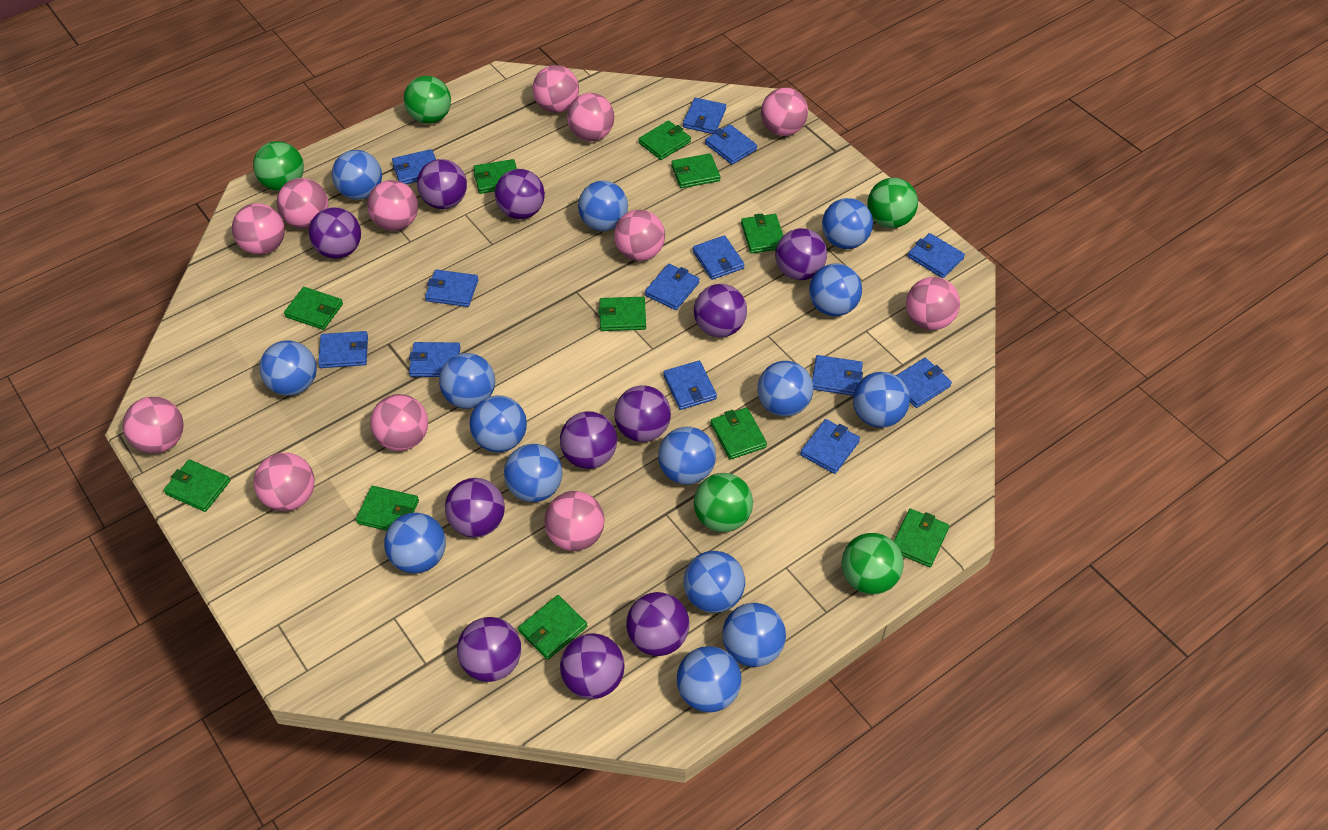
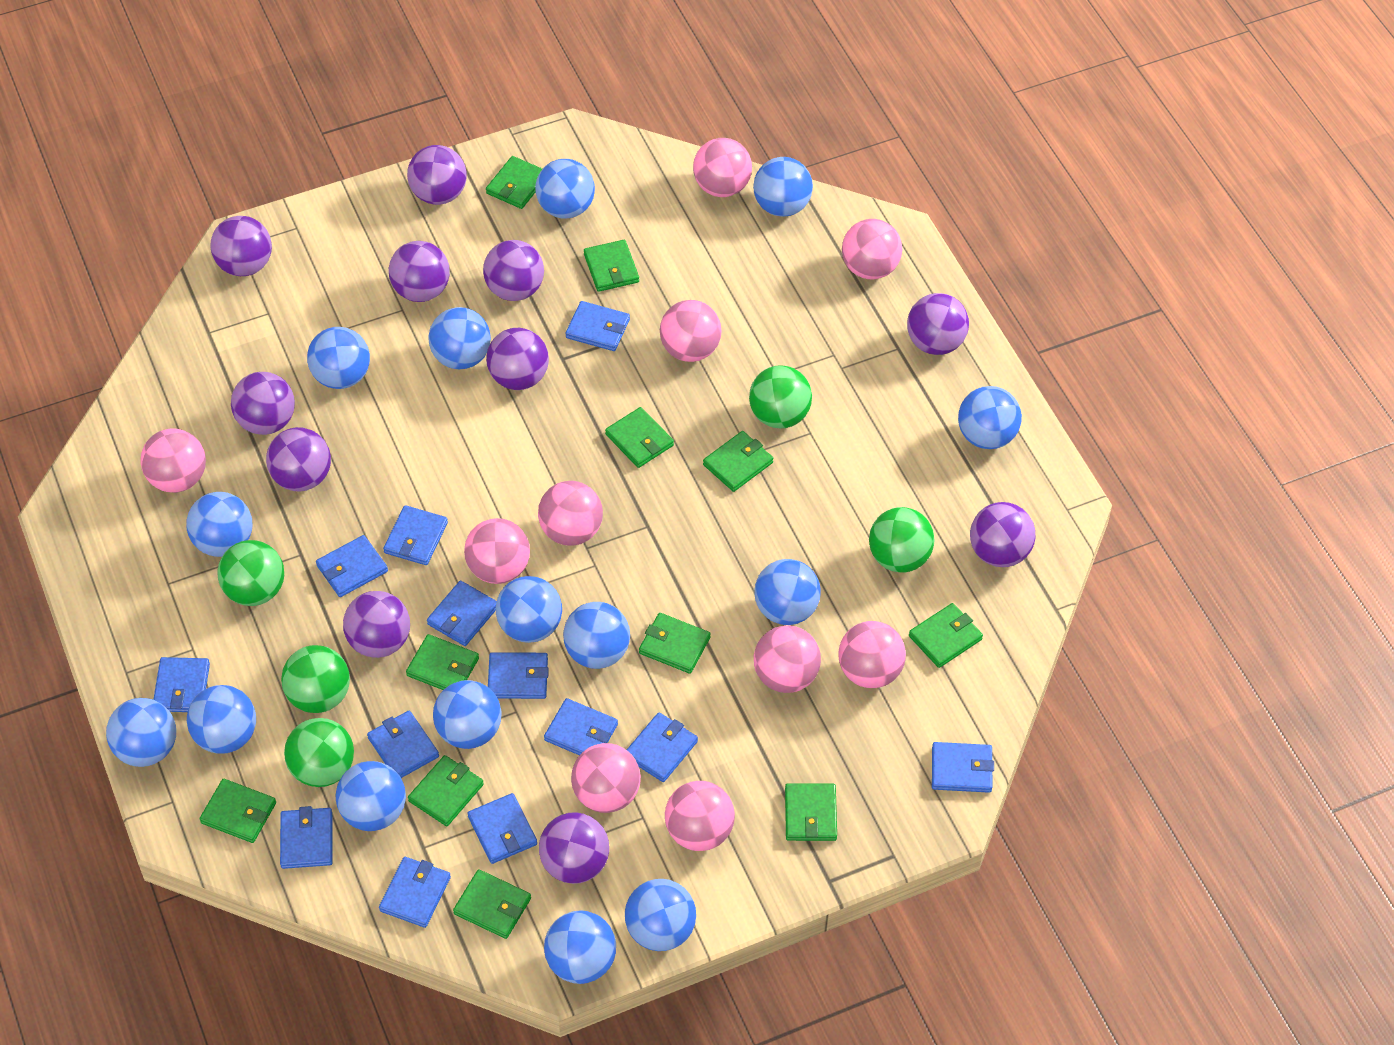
pink ball: [123,397,184,454] [232,203,285,255] [254,453,315,511] [277,178,329,229] [367,180,418,231] [370,394,428,451] [533,65,579,113] [544,491,604,551] [567,93,614,141] [614,210,665,261] [761,88,808,136] [906,277,960,330] = 12 -> [141,428,206,493] [464,518,530,584] [538,481,603,545] [571,743,641,813] [660,300,721,362] [665,781,735,851] [693,138,752,197] [754,625,821,693] [838,621,906,688] [842,219,902,279] = 10

